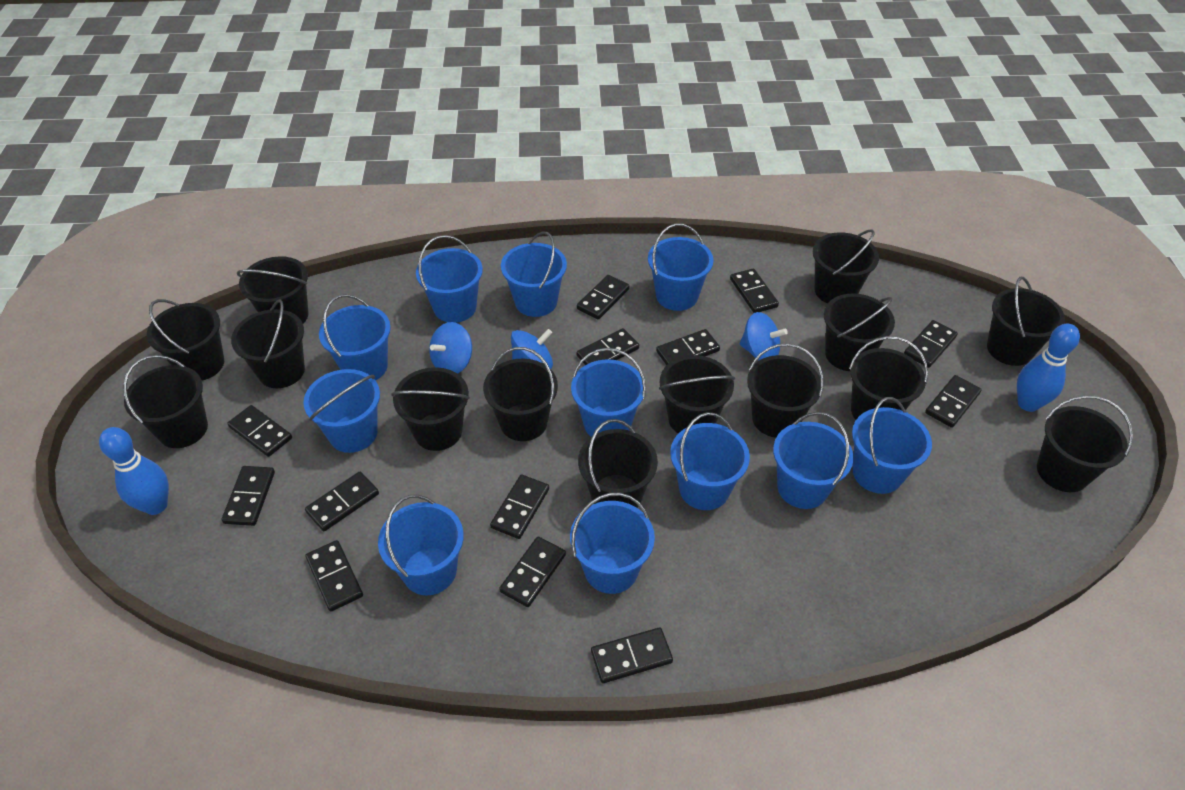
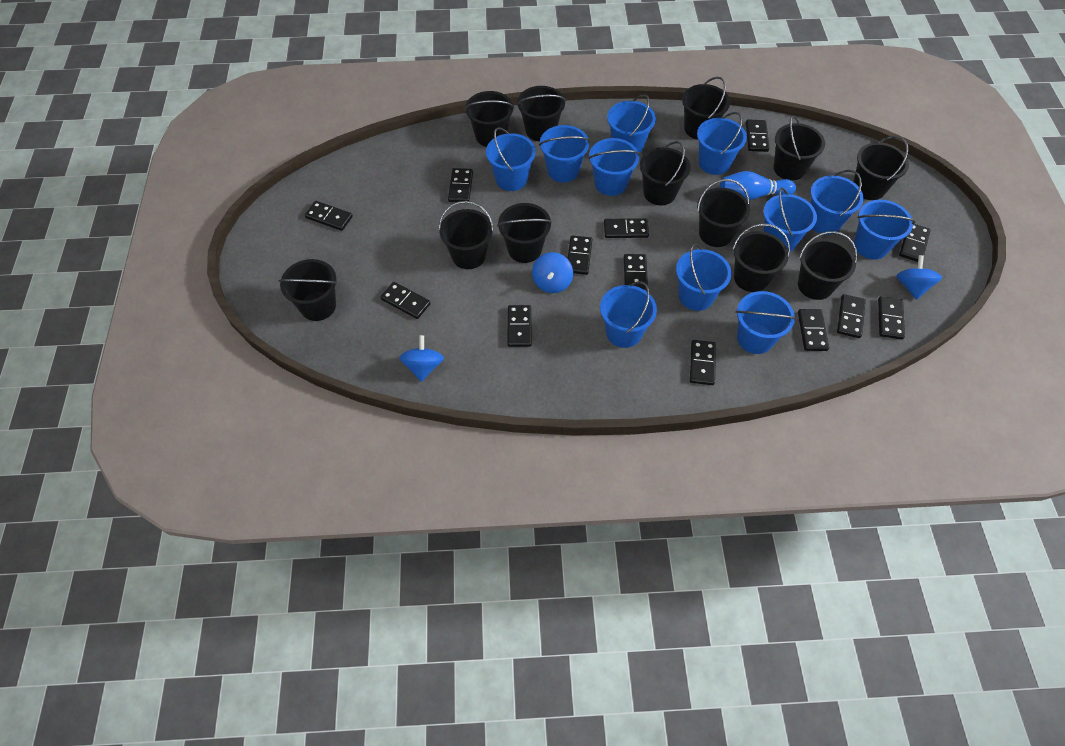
black bucket: [123,355,208,448] [147,299,224,381] [231,299,305,388] [237,256,309,323] [391,367,470,451] [483,347,558,441] [578,419,658,508] [659,355,735,433] [747,343,824,438] [813,229,879,304] [824,293,895,371] [849,336,928,420] [987,277,1065,366] [1037,395,1133,492] = 14 -> [278,259,337,321] [439,201,494,269] [465,91,514,147] [497,203,552,263] [517,86,566,142] [640,141,691,206] [682,77,730,140] [697,179,750,247] [733,224,790,292] [774,115,825,181] [798,231,858,300] [853,136,909,200] = 12
blue bowling pin: [99,427,169,515] [1017,324,1080,412] = 2 -> [720,171,796,200] = 1

